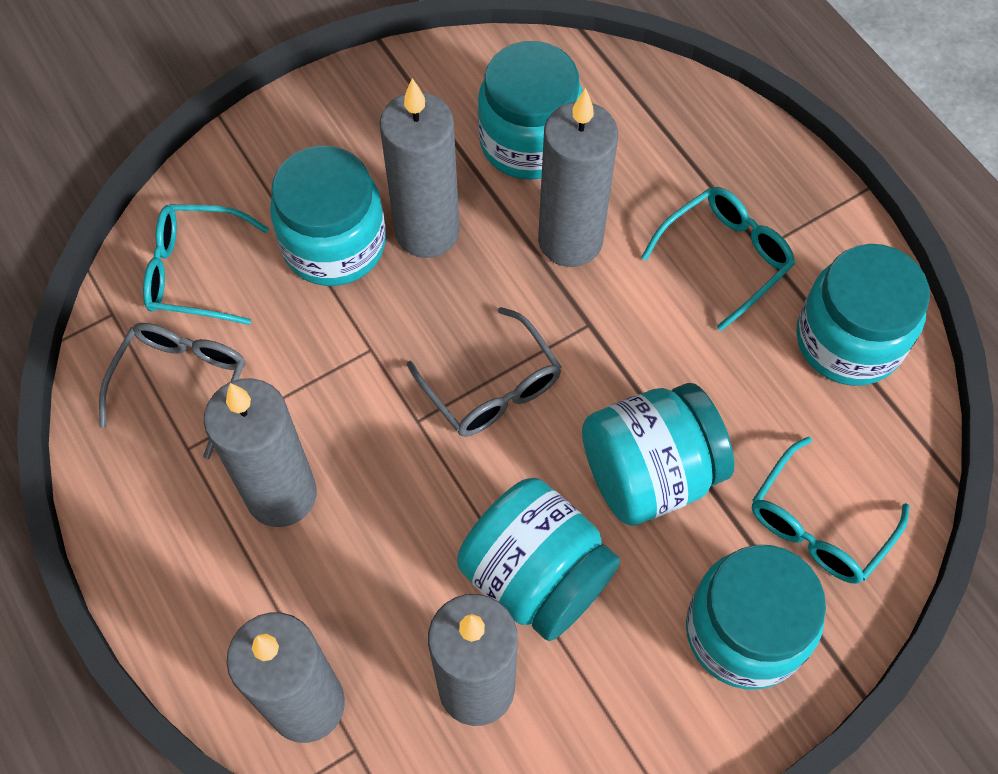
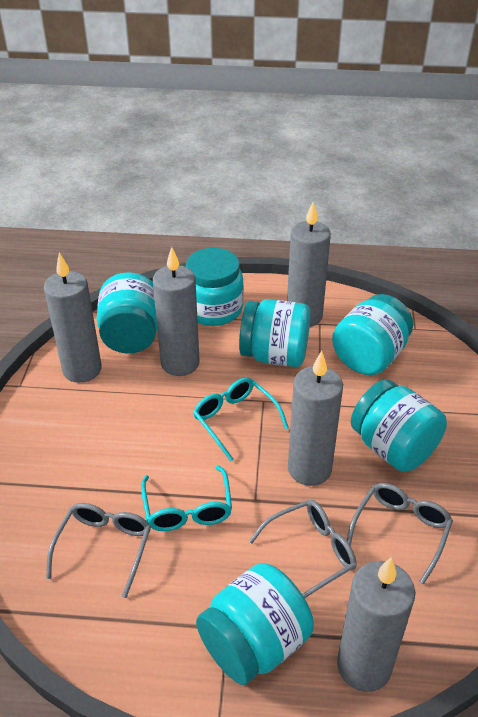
grey glasses: [99,323,245,459] [407,307,562,437] = 2 -> [46,503,151,598] [249,500,356,598] [347,483,453,585] = 3
turquoise glasses: [143,204,269,325] [641,187,795,331] [752,437,909,584] = 3 -> [141,465,232,531] [193,377,289,462] = 2

